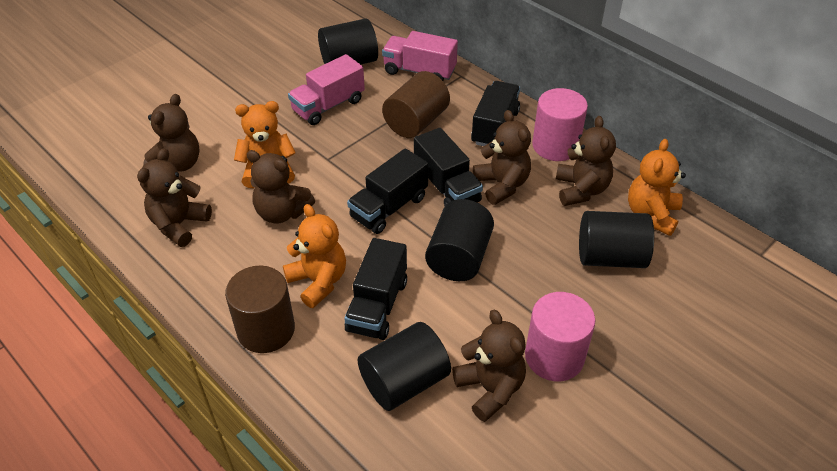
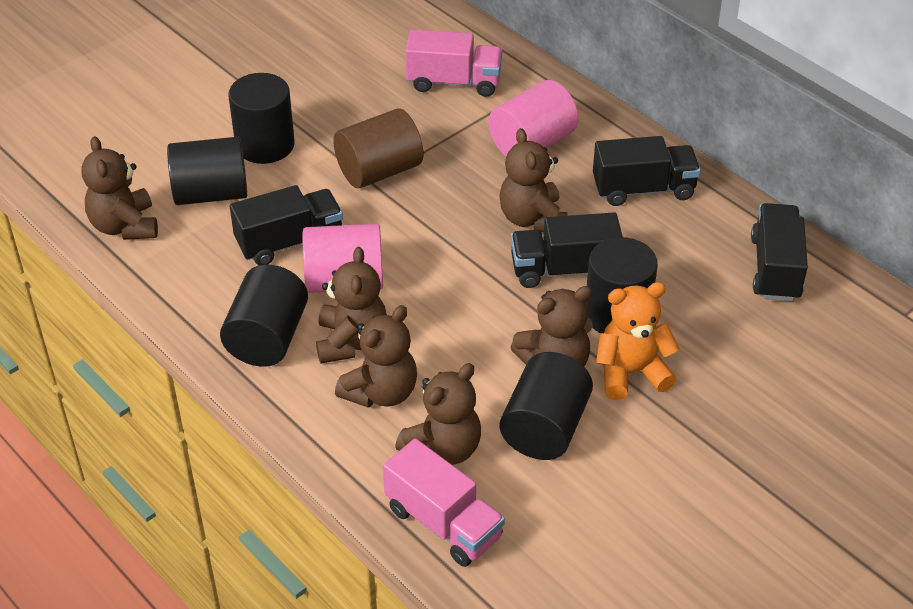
black cylinder: [318,18,378,64] [358,322,451,411] [425,199,494,281] [579,211,654,268] = 4 -> [167,137,247,205] [220,265,308,367] [228,73,295,164] [500,352,593,460] [585,237,658,333] = 5
brown cylinder: [225,265,295,353] [382,71,450,138] = 2 -> [333,108,423,188] = 1
orange teddy bear: [234,101,296,188] [283,204,346,308] [628,139,686,236] = 3 -> [596,282,680,400] = 1

